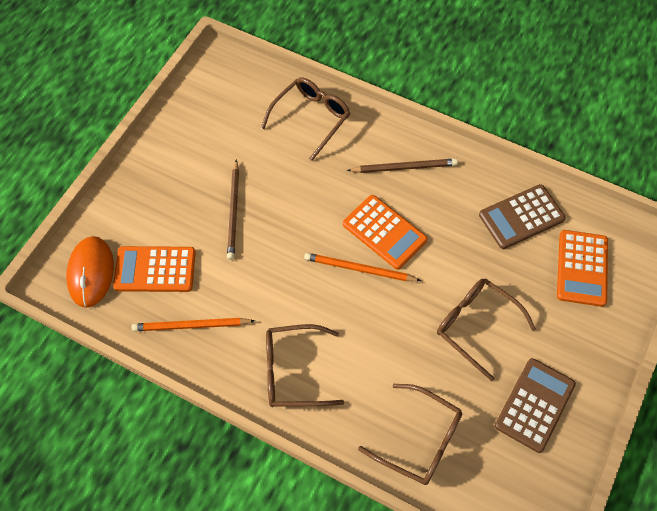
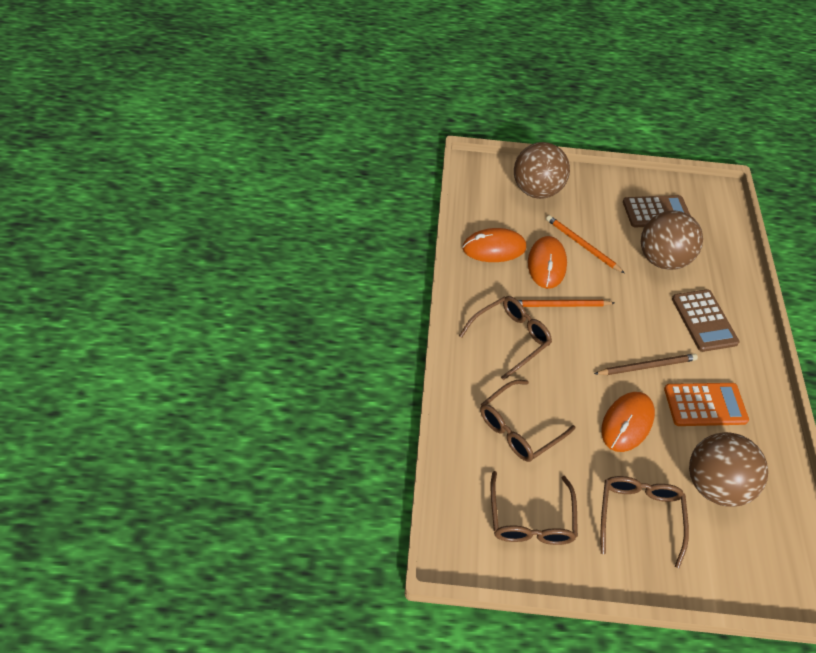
brown ball: none = 0 -> [514,142,570,199] [641,210,703,270] [689,432,768,507] = 3
brown pencil: [227,159,239,260] [347,159,458,173] = 2 -> [594,354,698,375] = 1
orange calculator: [113,246,196,292] [343,195,427,270] [557,230,608,307] = 3 -> [664,383,749,426] = 1
orange mouse: [66,236,114,308] = 1 -> [463,228,526,262] [528,236,567,289] [601,392,655,452] = 3

